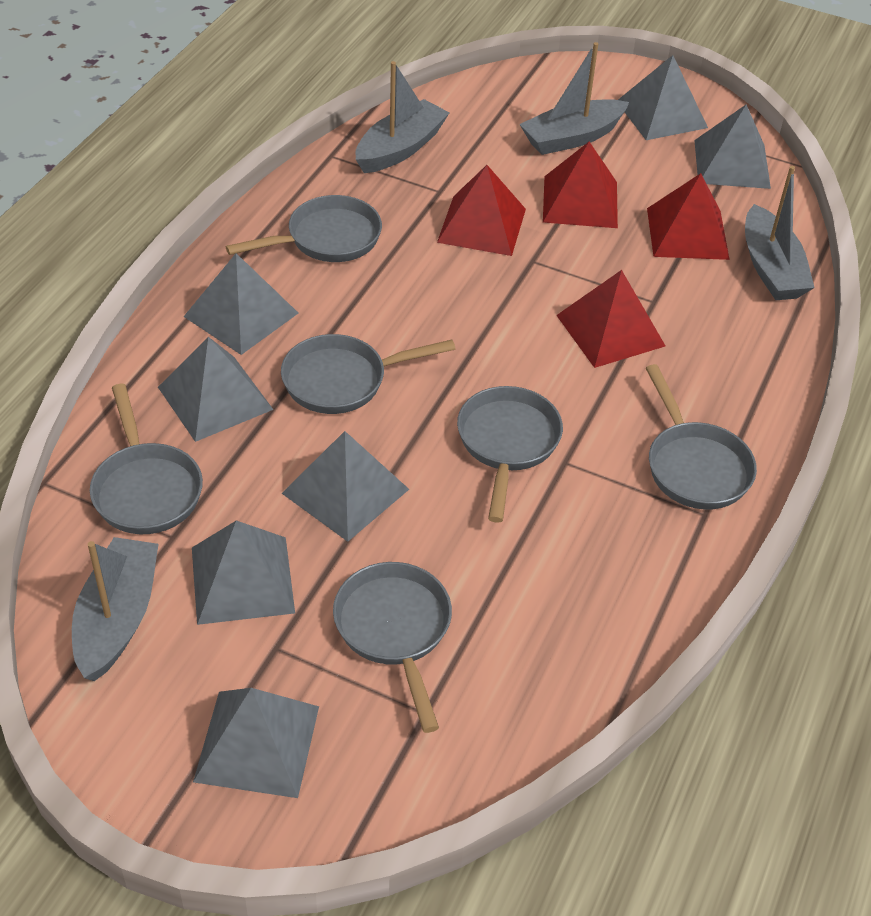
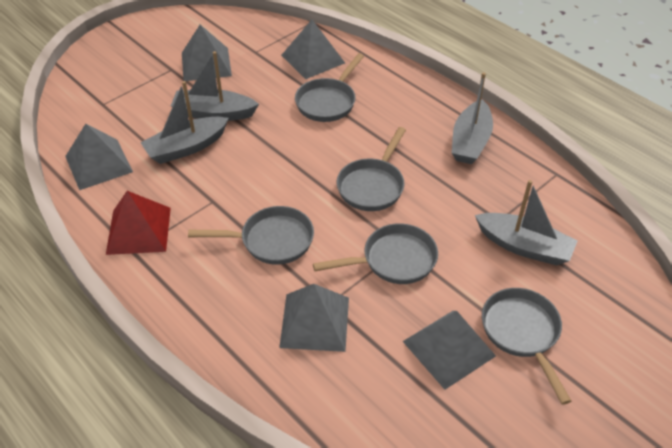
grey pan: [90,384,203,534] [226,195,382,262] [281,334,456,414] [333,562,452,733] [457,386,563,523] [645,364,757,510] = 6 -> [188,206,314,265] [295,53,364,122] [313,223,438,284] [337,127,406,211] [482,288,571,405] = 5
grey pyramid: [158,337,274,442] [184,253,298,355] [192,520,295,625] [193,688,319,798] [282,431,409,542] [618,55,708,140] [694,104,771,189] = 7 -> [65,124,133,190] [182,25,232,81] [279,284,349,352] [281,20,345,79] [402,311,496,390] = 5
red pyramid: [437,165,526,256] [543,142,618,228] [556,270,665,368] [647,173,730,260] = 4 -> [106,191,171,255] = 1

